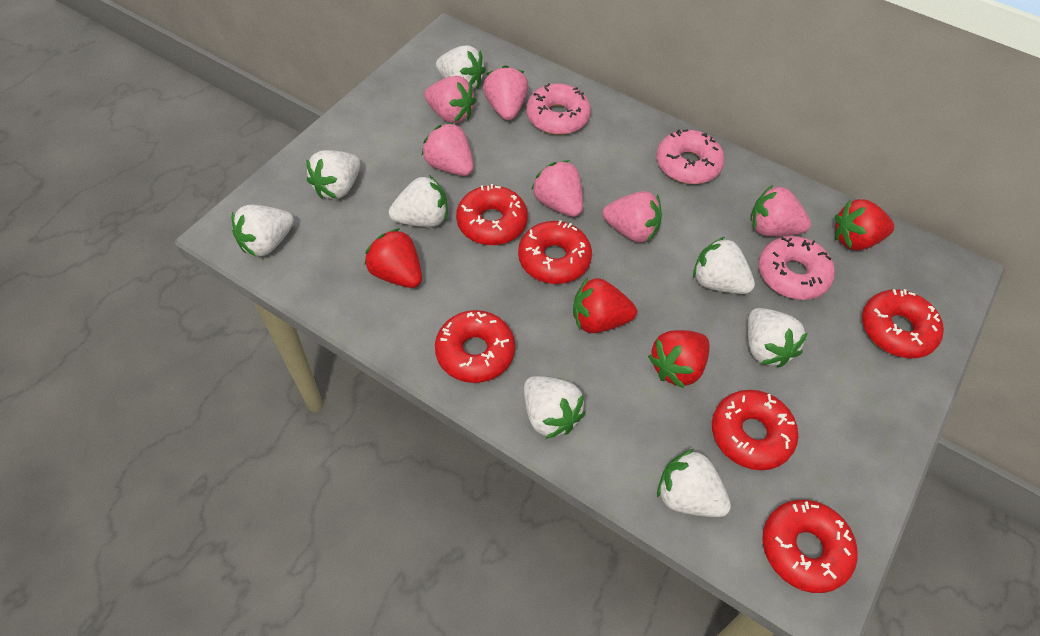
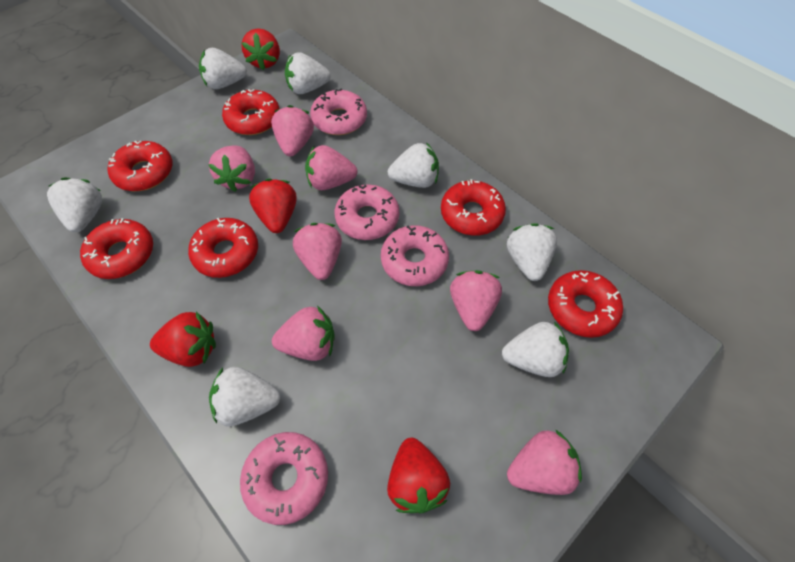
pink donut: [526,83,591,135] [656,129,725,184] [759,236,835,300] = 3 -> [240,432,328,525] [310,88,367,135] [335,184,399,240] [381,225,449,286] = 4
pink strawberry: [421,122,474,176] [424,76,476,123] [483,65,528,120] [531,160,583,217] [602,191,662,243] [750,185,811,236] = 6 -> [208,145,255,192] [271,105,314,156] [272,306,335,361] [293,223,342,280] [305,145,358,190] [450,270,502,331] [507,430,582,495] = 7
white strawberry: [232,205,294,257] [306,150,361,199] [389,175,447,227] [436,45,486,89] [524,376,586,439] [657,449,731,517] [693,237,755,294] [748,308,808,368] = 8 -> [47,178,102,232] [199,48,247,89] [209,367,280,426] [285,52,331,94] [388,142,439,188] [502,321,569,377] [507,223,557,281] = 7

